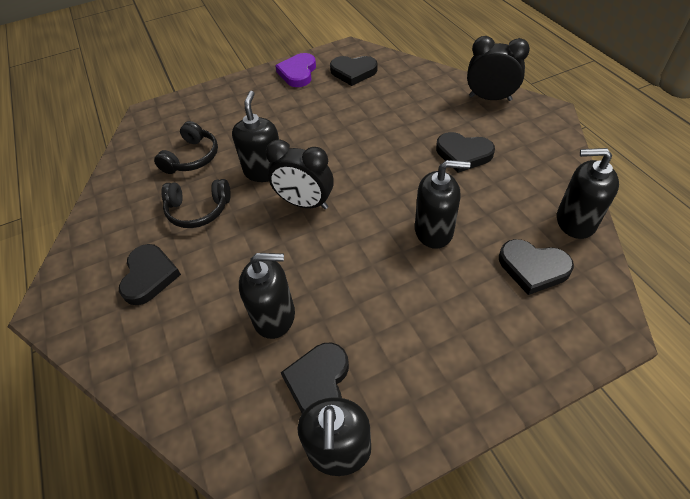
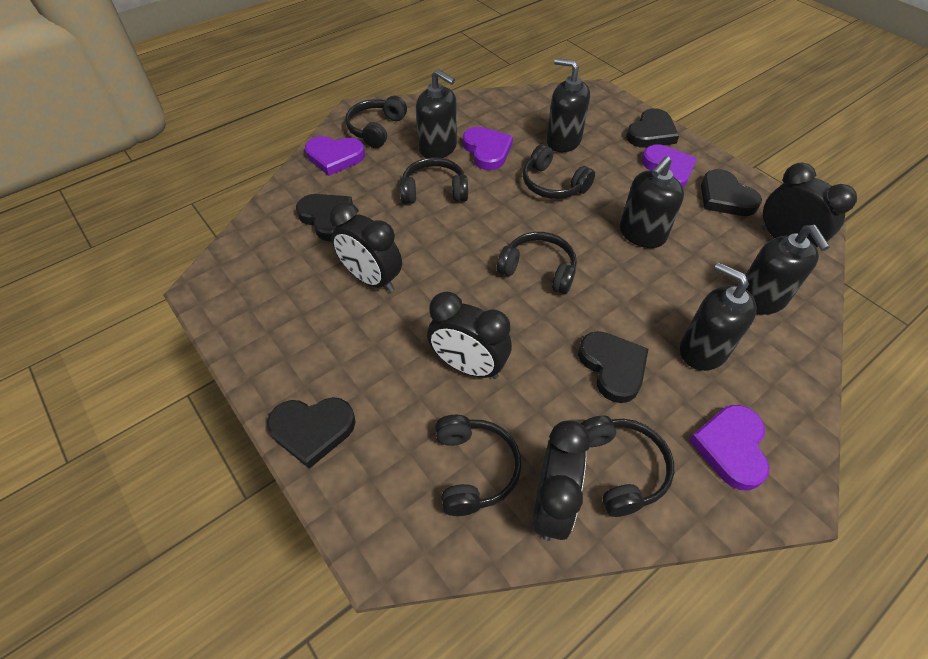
black clock: [266,139,334,209] [467,36,530,101] = 2 -> [330,202,402,292] [427,291,512,379] [533,420,590,541] [761,163,857,248] = 4
black headphones: [154,121,218,174] [161,179,231,228] = 2 -> [345,96,407,148] [400,157,468,204] [435,415,521,516] [497,232,577,294] [523,144,595,199] [581,416,674,517] = 6
purple heart: [275,53,316,87] = 1 -> [305,136,365,176] [463,127,513,170] [641,144,697,188] [689,405,769,490] = 4

